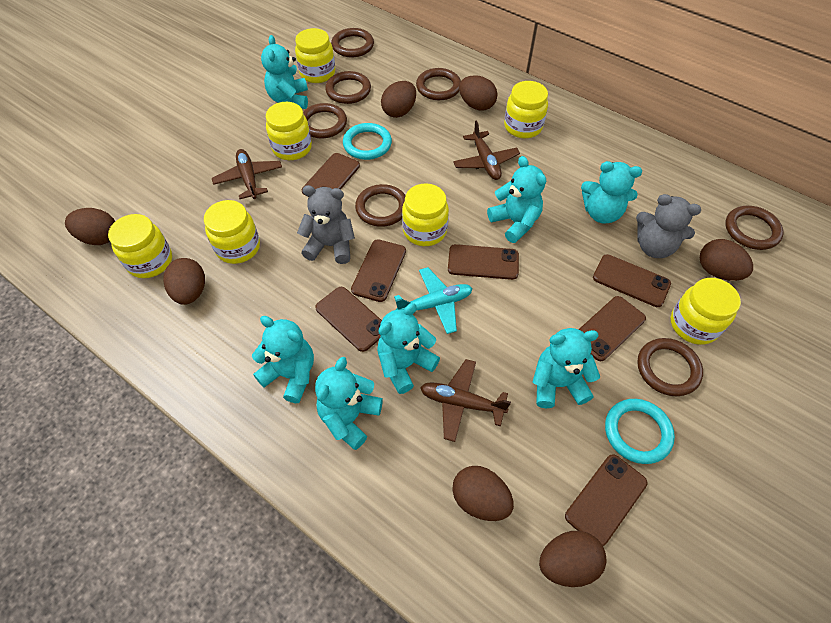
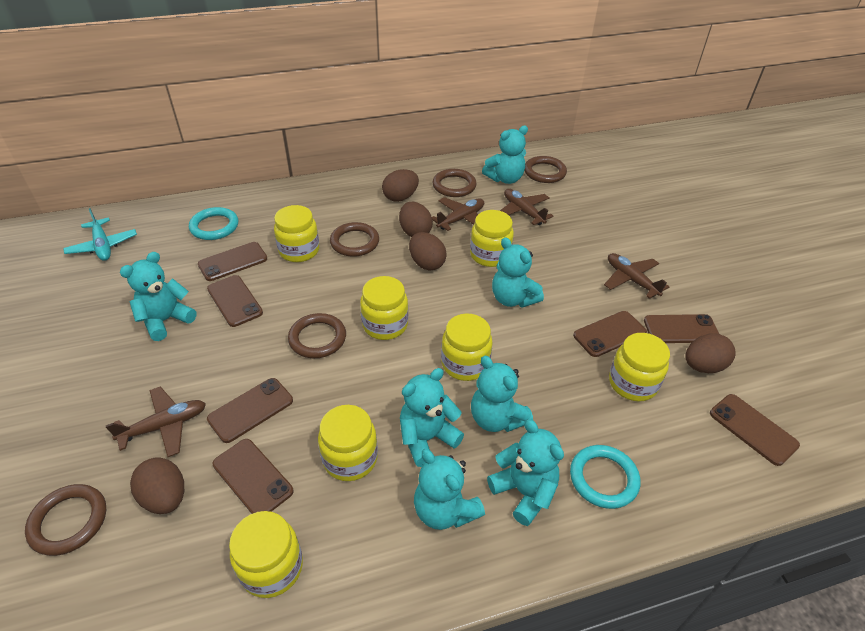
brown egg: [65,208,115,245] [163,258,205,305] [381,81,416,118] [452,466,514,521] [459,75,497,111] [539,531,607,587] [700,239,753,281] = 7 -> [130,457,184,514] [382,169,419,202] [399,201,433,237] [409,232,447,270] [686,333,736,373] = 5
brown plane: [212,149,282,199] [420,359,511,442] [453,120,520,180] = 3 -> [106,386,206,457] [432,197,484,231] [500,189,554,225] [604,253,669,299] = 4
brown ring: [303,103,347,138] [325,71,371,104] [331,28,374,57] [355,184,406,227] [416,68,461,100] [637,338,703,396] [725,206,784,250] = 7 -> [25,484,106,556] [288,313,346,358] [330,222,379,257] [432,169,477,197] [524,156,567,183] = 5
grey teddy bear: [297,185,355,264] [636,194,701,258] = 2 -> none = 0

